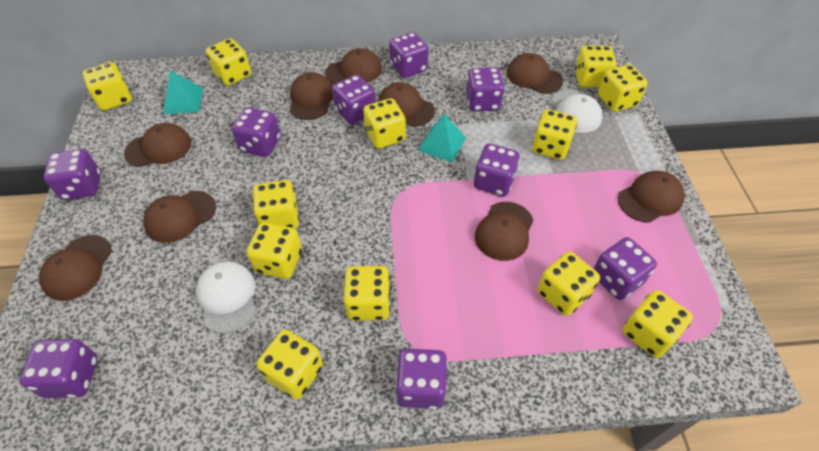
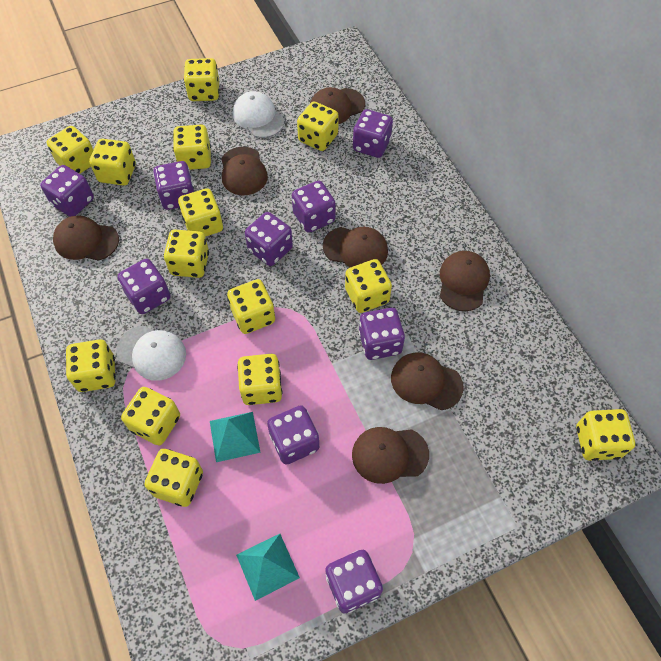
brown cap: [39,235,112,301] [124,123,191,167] [144,191,216,243] [290,72,333,120] [325,48,382,84] [378,82,435,126] [475,202,534,261] [507,53,563,94] [617,171,685,223] = 9 -> [53,216,119,261] [221,147,268,195] [310,87,365,124] [323,227,388,268] [352,427,429,484] [391,352,464,410] [440,251,490,311] = 7
yellow dice: [83,62,132,111] [206,38,251,86] [247,222,302,279] [253,180,299,229] [257,330,323,399] [344,266,390,321] [363,98,406,149] [532,109,577,160] [537,251,600,316] [575,45,617,88] [598,65,648,112] [622,290,693,358] = 12 -> [47,126,93,174] [66,339,116,392] [89,139,136,186] [121,387,180,445] [144,449,203,507] [164,230,209,278] [173,125,211,170] [178,188,223,237] [184,58,219,101] [227,279,275,334] [237,354,282,405] [297,101,339,151] [345,259,392,313] [576,409,635,461] = 14

